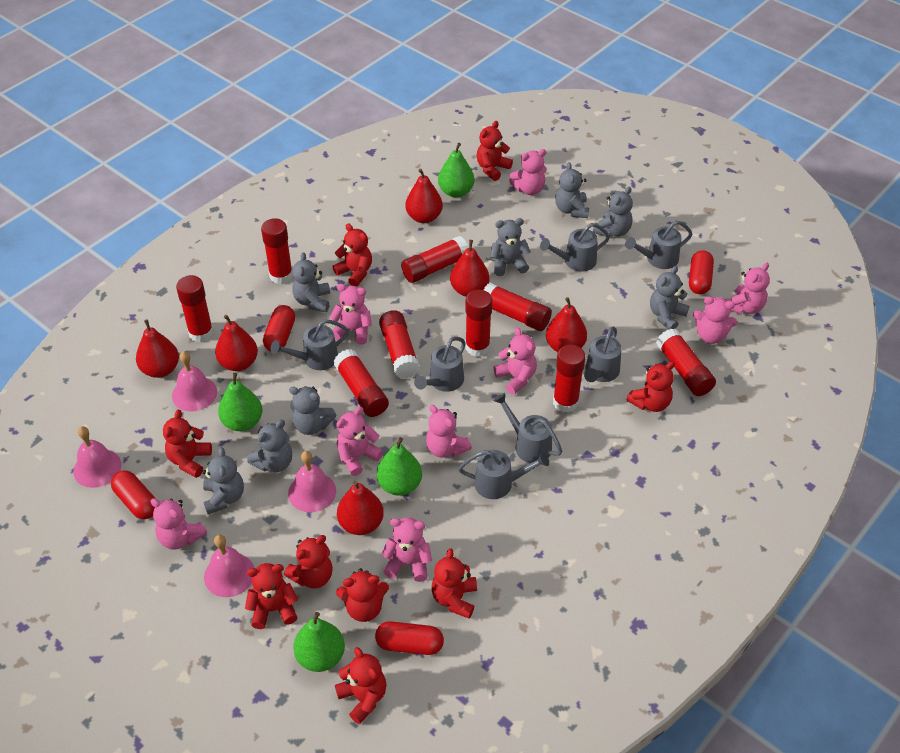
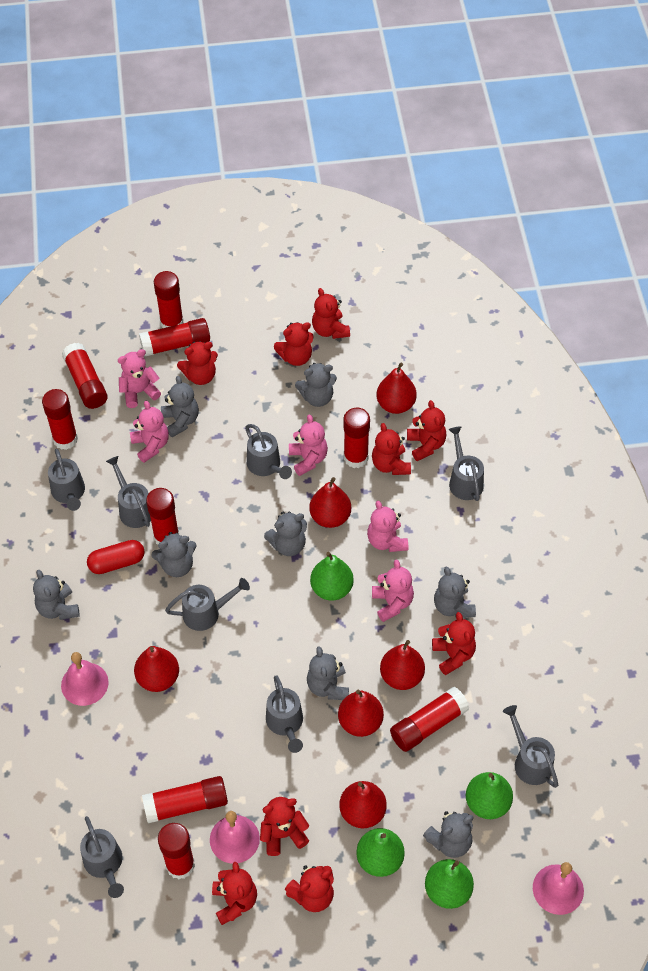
grey watering can: [271,320,349,370] [414,337,466,392] [458,450,549,499] [493,393,562,463] [540,223,610,272] [584,326,622,382] [625,220,692,269] = 7 -> [48,449,85,511] [80,816,124,898] [106,456,151,528] [165,578,250,631] [245,424,292,479] [266,675,303,753] [449,426,484,501] [503,705,558,788] = 8
pink bell: [73,426,122,488] [172,351,217,412] [204,535,254,597] [288,451,336,512] = 4 -> [61,652,109,706] [210,811,260,864] [533,862,584,915] = 3
pink teddy bear: [150,498,207,550] [329,284,372,344] [336,407,383,476] [381,517,432,582] [426,405,472,458] [493,327,537,395] [509,149,547,195] [693,296,737,344] [726,263,770,314] = 9 -> [118,349,161,408] [130,401,169,463] [289,414,328,476] [367,501,408,552] [372,560,414,622] = 5
red capsule: [111,470,156,519] [263,305,295,351] [375,621,444,655] [689,250,714,294] = 4 -> [87,540,145,574] = 1

